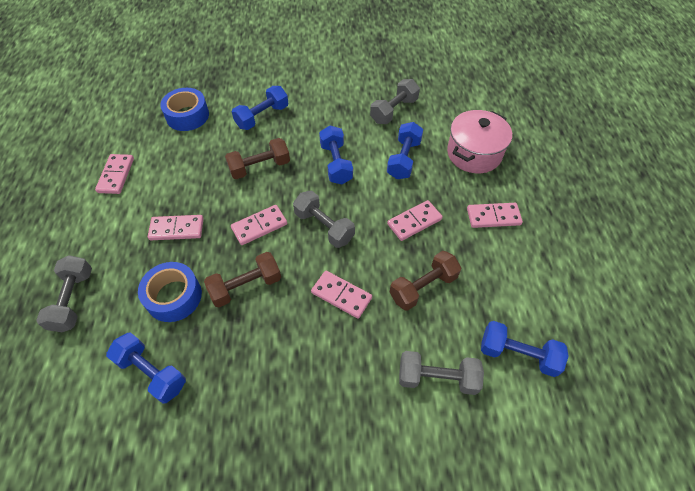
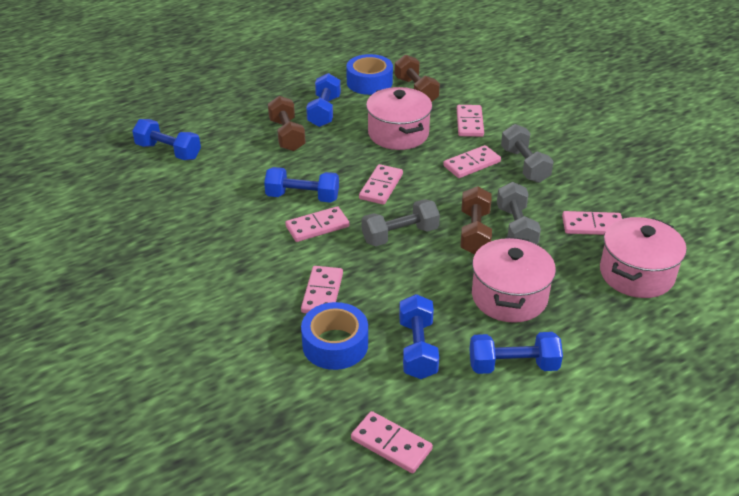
grey dumbbell: [36,255,92,332] [293,191,355,248] [370,79,420,124] [399,351,484,395] = 4 -> [362,199,440,246] [497,182,541,244] [501,124,554,183] = 3
pink domino: [95,154,134,194] [148,215,204,240] [231,205,287,245] [311,271,372,319] [387,200,443,241] [467,203,523,228] = 6 -> [285,206,349,242] [301,266,343,313] [351,411,433,473] [359,164,403,205] [443,145,501,178] [457,105,484,137] [562,211,622,235] = 7
pink pot: [447,110,512,173] = 1 -> [366,87,432,150] [472,237,556,323] [600,217,686,298] = 3

